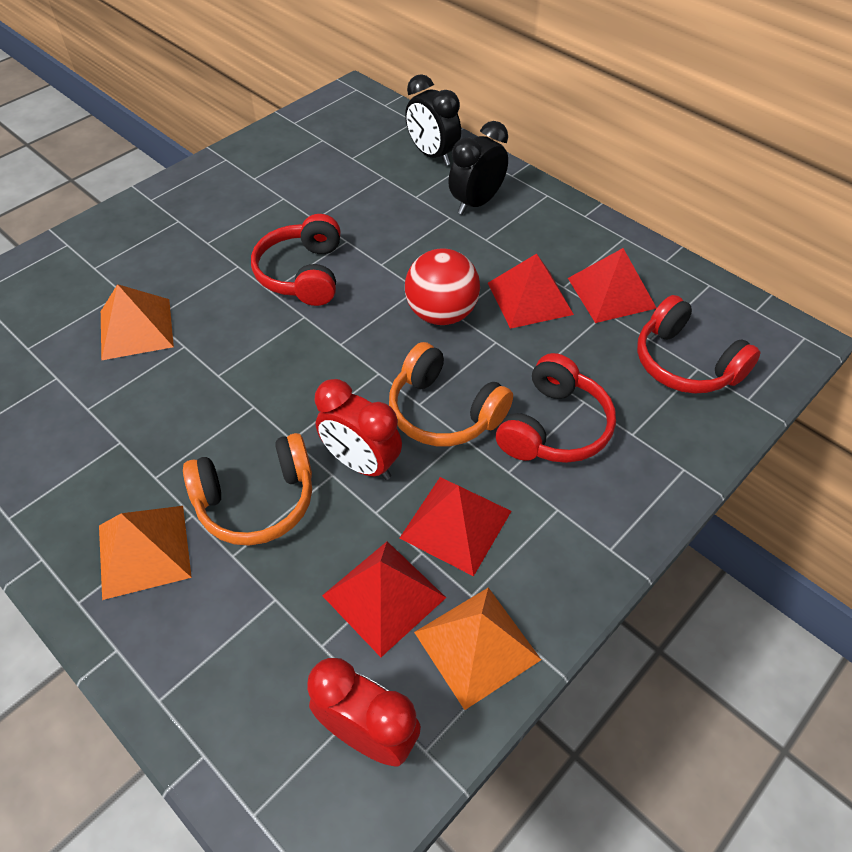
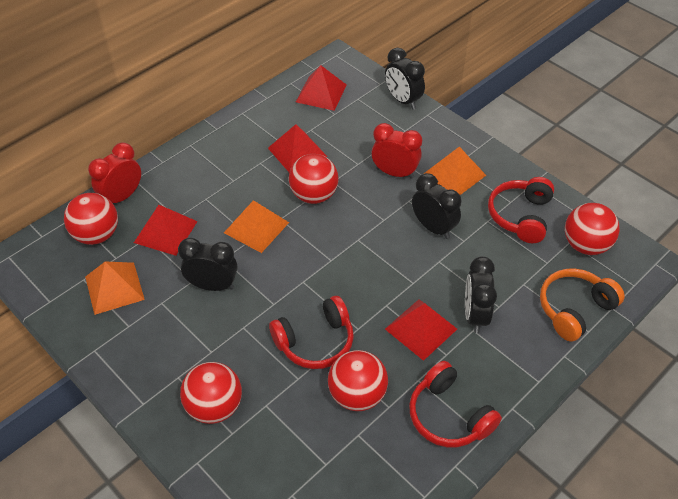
black clock: [405,74,461,166] [448,121,508,215] = 2 -> [178,238,237,291] [385,48,425,110] [412,173,462,239] [465,256,497,333] = 4
orange headphones: [183,433,312,546] [389,342,513,446] = 2 -> [540,268,625,342] = 1
red ball: [405,248,480,325] = 1 -> [64,193,118,245] [180,362,242,424] [289,154,339,204] [328,350,388,411] [565,203,620,255] = 5

